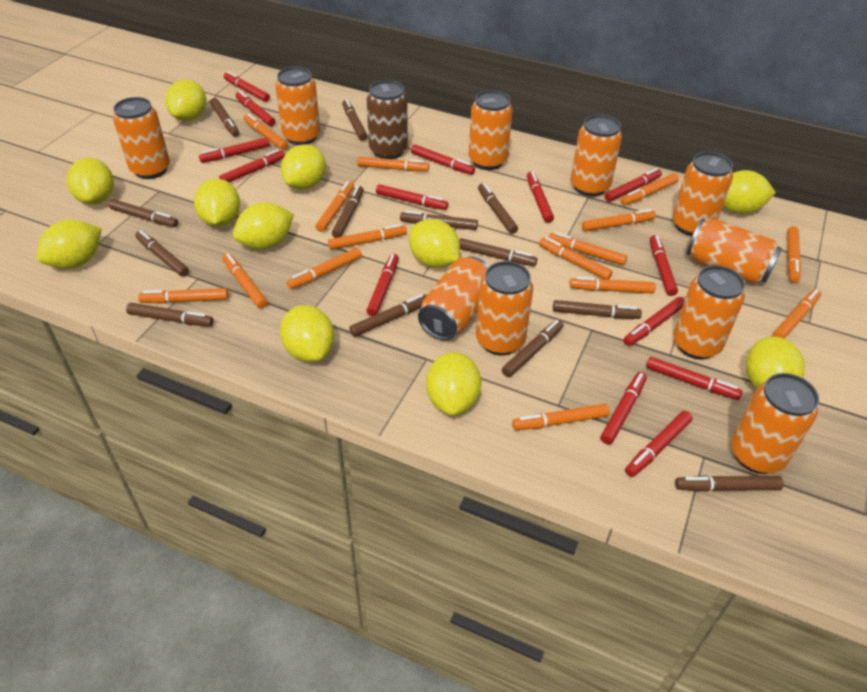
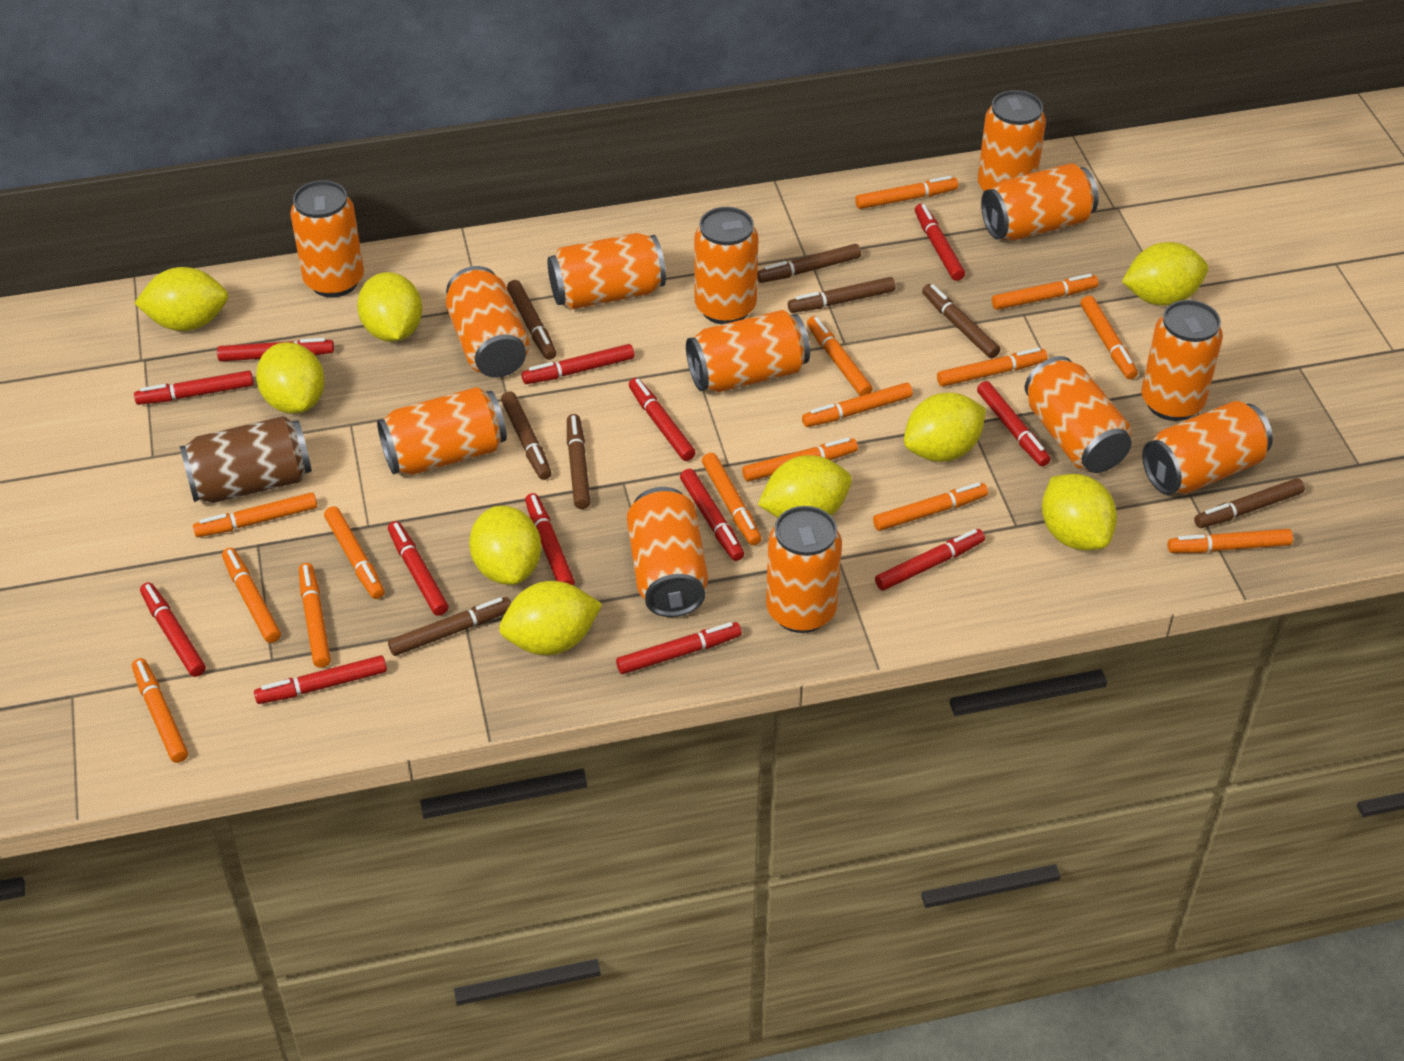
brown marker: [108,199,178,227] [126,303,214,327] [135,230,189,277] [210,98,239,137] [332,186,364,238] [342,99,367,141] [349,294,427,337] [400,211,478,230] [459,238,537,266] [478,183,518,234] [502,319,564,377] [553,300,642,319] [675,475,784,492] = 13 -> [388,597,511,656] [501,391,551,480] [507,280,556,360] [567,414,590,509] [757,244,861,283] [788,277,896,313] [922,284,1000,358] [1194,478,1305,528] = 8
orange can: [113,97,170,179] [275,67,320,145] [418,256,489,340] [469,90,513,170] [476,261,533,356] [571,114,622,197] [672,152,733,236] [673,265,745,360] [687,218,782,284] [731,373,819,474] = 10 -> [290,180,364,297] [377,387,507,475] [446,266,529,378] [547,233,666,310] [627,487,708,617] [686,310,810,392] [694,207,759,324] [766,506,842,633] [978,90,1046,191] [981,163,1099,240] [1025,356,1132,473] [1141,300,1223,421] [1142,401,1273,495] = 13
red marker: [199,137,270,163] [219,149,285,182] [224,71,270,102] [235,91,275,126] [366,254,399,316] [376,184,448,210] [411,145,475,175] [527,171,554,223] [601,372,647,445] [605,168,662,202] [624,297,685,346] [625,411,693,477] [646,357,742,400] [650,235,678,296] = 14 -> [134,371,254,405] [140,582,206,677] [217,338,334,361] [254,655,387,704] [388,521,449,616] [522,344,634,384] [525,493,575,585] [616,622,742,674] [629,378,696,461] [680,469,744,561] [875,529,985,591] [915,204,965,281] [977,381,1051,466] = 13
yellow lemon: [36,219,102,269] [67,158,114,205] [165,80,206,121] [194,179,240,227] [233,202,294,250] [280,305,334,362] [281,144,326,190] [409,219,460,268] [426,352,481,416] [723,170,776,214] [746,337,805,388] = 11 -> [134,267,228,331] [256,342,325,414] [357,272,422,342] [469,506,541,585] [499,581,602,655] [758,455,852,518] [904,393,986,462] [1042,474,1117,550] [1122,242,1208,306] = 9

